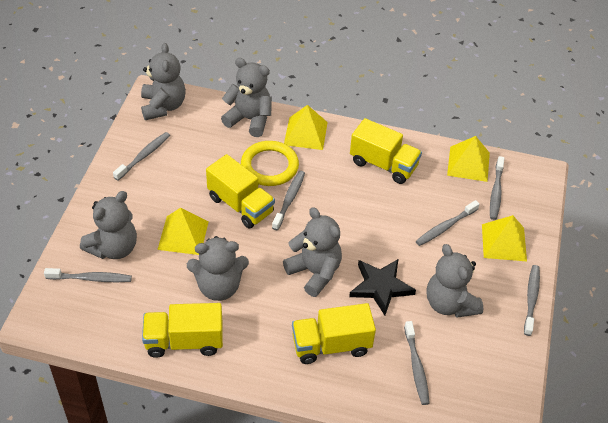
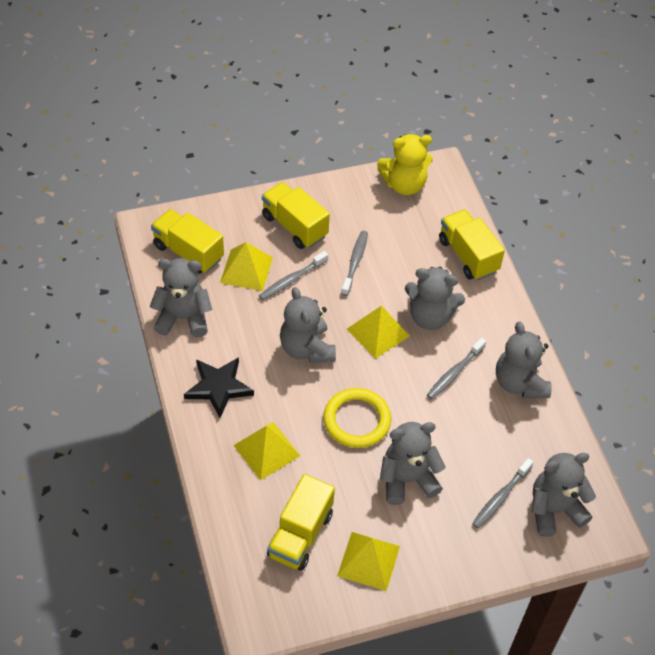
grey toothbrush: [44,268,132,282] [113,132,170,181] [272,171,305,230] [404,321,430,405] [416,200,479,246] [490,156,504,220] [524,265,540,336] = 7 -> [259,251,328,300] [341,231,368,296] [427,338,486,400] [472,458,534,529] = 4
yellow teddy bear: none = 0 -> [377,134,433,195] = 1

